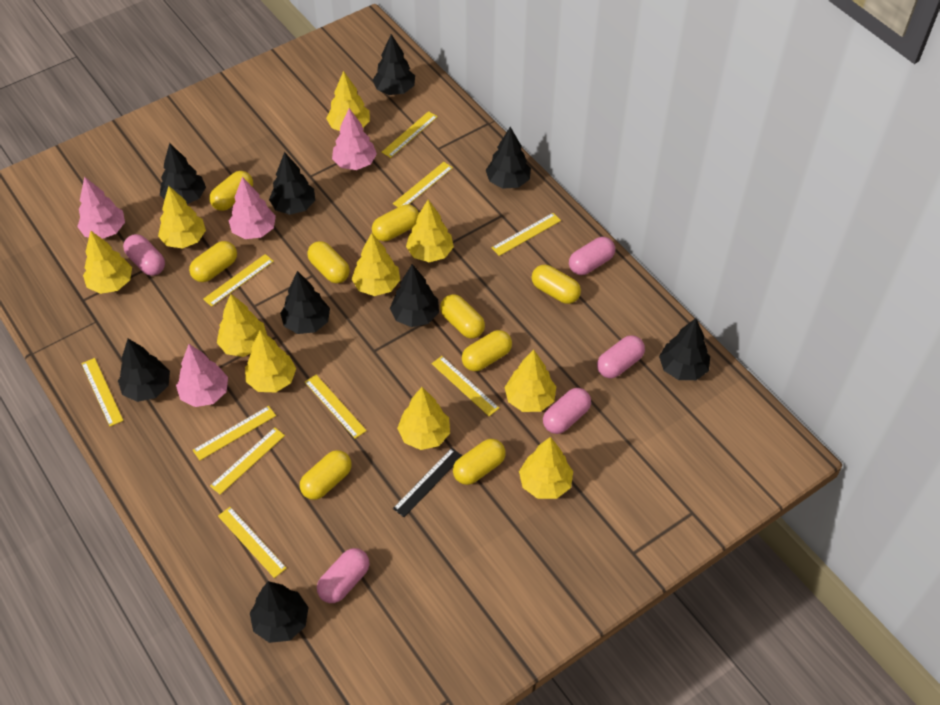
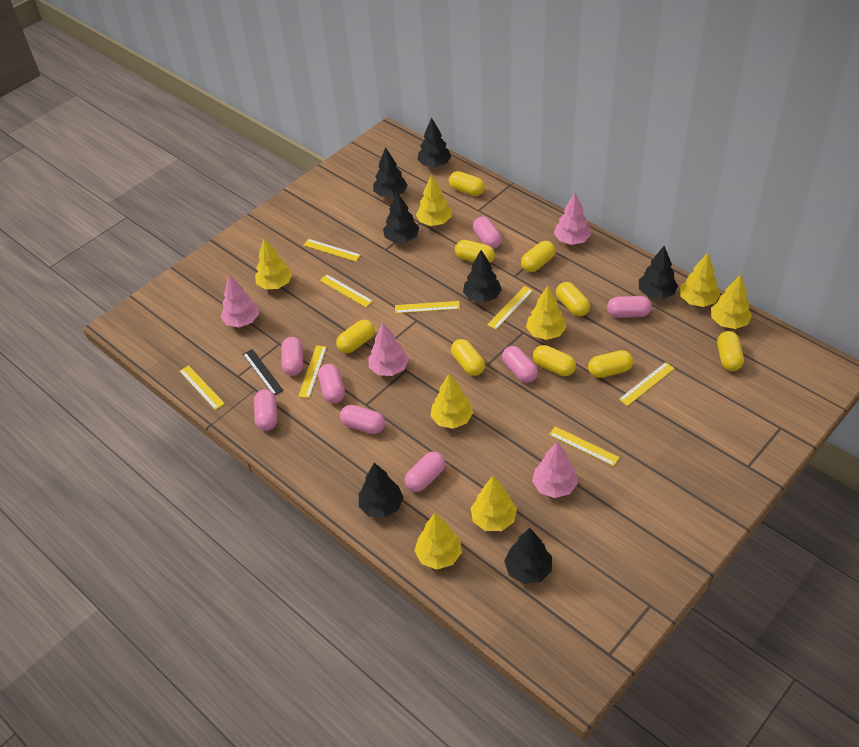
black tree: [118,339,170,402] [160,143,206,204] [250,581,309,643] [269,152,315,215] [280,271,330,334] [373,34,415,95] [390,264,439,327] [486,127,531,189] [659,318,710,380] = 9 -> [359,463,404,518] [373,147,408,197] [383,192,419,243] [417,117,451,167] [463,250,502,303] [504,528,552,584] [639,246,678,299] = 7
pink capsule: [123,234,165,276] [317,548,369,603] [543,388,591,434] [569,237,615,275] [597,335,645,378] = 5 -> [254,389,277,431] [281,337,303,376] [318,364,345,403] [340,405,385,434] [405,452,445,492] [473,217,502,249] [502,346,538,383] [607,296,652,318] = 8
yellow ruler: [81,358,124,426] [193,406,276,460] [203,254,274,307] [210,427,285,495] [218,507,287,578] [305,375,367,439] [381,111,438,158] [393,162,453,207] [432,356,499,416] [491,213,561,256] = 10 -> [179,365,225,410] [298,345,327,398] [303,239,361,261] [320,274,373,307] [395,301,460,313] [487,286,533,329] [549,426,620,466] [619,362,675,406] = 8
yellow tree: [83,231,132,294] [158,186,206,249] [217,294,267,357] [245,330,296,392] [326,71,370,131] [352,233,400,296] [397,387,450,450] [406,200,454,262] [505,350,556,412] [519,437,573,499] = 10 -> [255,238,292,289] [414,513,462,570] [416,175,451,226] [431,374,473,429] [471,476,517,531] [526,286,566,340] [680,253,720,307] [711,274,752,329] = 8

